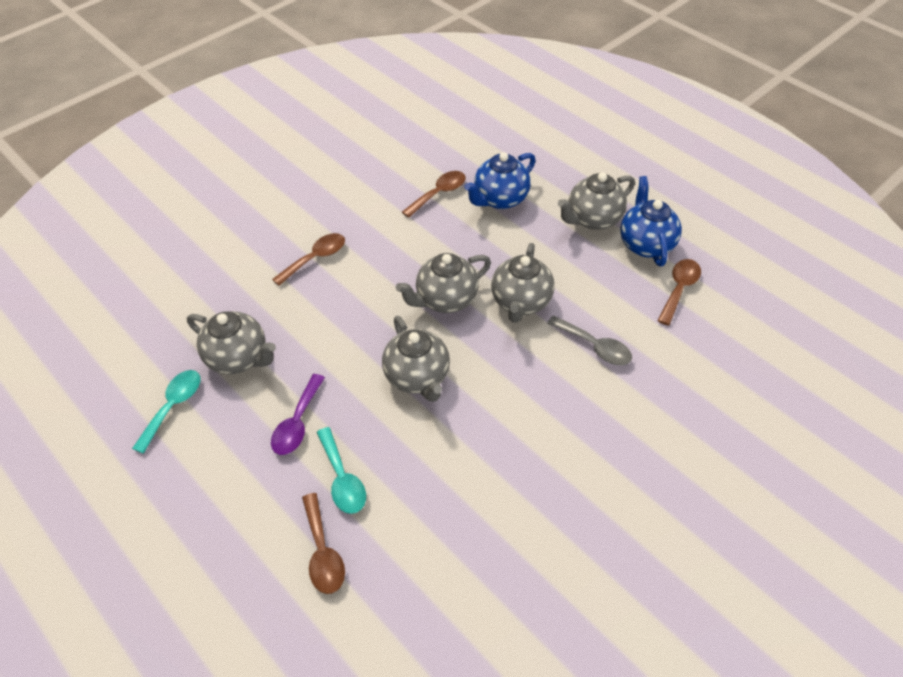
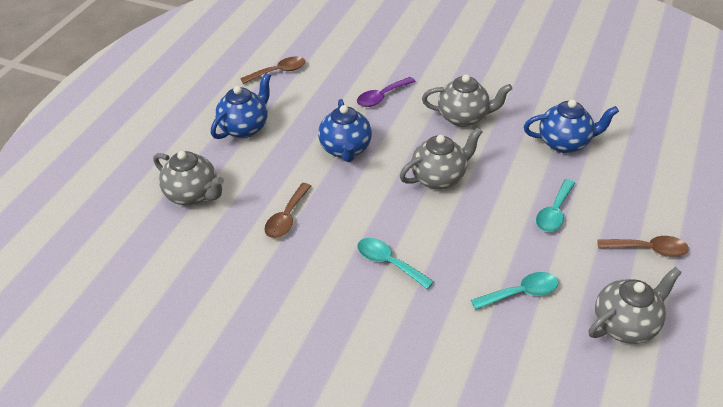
blue teapot: [464,152,536,209] [620,176,682,266] = 2 -> [211,73,271,139] [318,99,372,162] [524,99,619,153] = 3
brown spoon: [272,233,345,286] [302,493,345,594] [402,171,466,218] [657,259,701,325] = 4 -> [240,56,306,84] [264,183,311,238] [597,236,689,257] = 3
grey spoon: [547,316,632,365] = 1 -> none = 0
grey teapot: [187,311,276,374] [382,316,450,402] [396,253,491,313] [491,243,555,323] [558,173,635,230] = 5 -> [153,151,224,205] [400,127,482,189] [422,74,512,127] [589,267,682,344] = 4
turquoise spoon: [132,370,200,454] [317,427,366,514] = 2 -> [357,238,434,289] [471,272,559,310] [536,179,575,232] = 3

